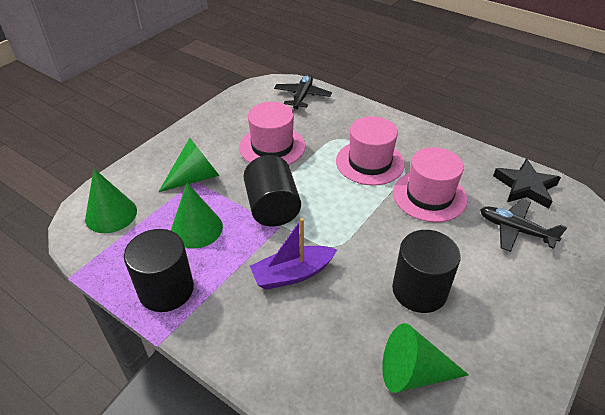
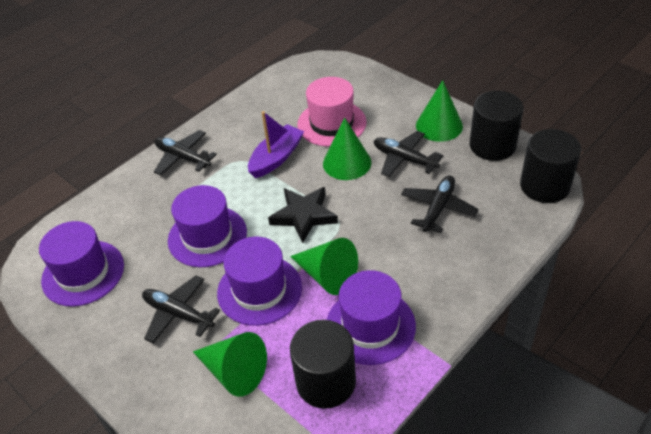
black plane: [274,74,332,109] [480,199,567,252] = 2 -> [142,275,220,343] [154,130,217,176] [374,131,443,177] [401,175,479,233] = 4
pink hat: [239,102,305,165] [336,116,405,186] [393,147,467,222] = 3 -> [297,77,366,147] = 1
purple hat: none = 0 -> [39,221,124,307] [168,185,247,267] [217,237,302,326] [327,270,416,365] = 4

